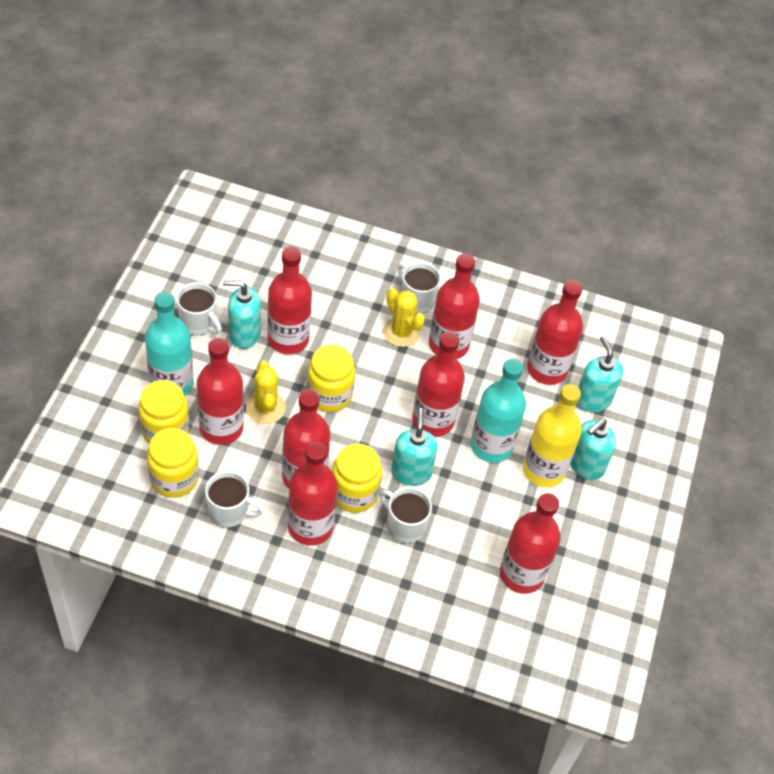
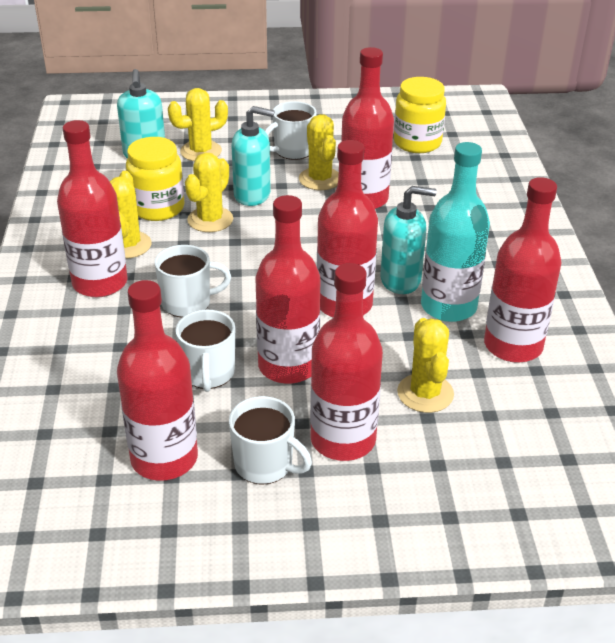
red bottle: [197,338,244,445] [267,247,312,354] [282,390,330,489] [288,442,338,546] [412,332,465,437] [429,253,480,359] [500,493,561,594] [527,280,583,385] = 8 -> [57,120,127,297] [117,280,198,481] [255,195,321,384] [310,263,383,461] [317,140,378,317] [341,47,394,209] [484,177,562,363] = 7
turquoise bottle: [145,292,194,396] [470,358,526,463] = 2 -> [421,142,490,322] = 1
turquoise soap dispenser: [223,280,261,349] [391,408,438,486] [570,419,616,480] [577,336,623,412] = 4 -> [117,69,165,159] [231,106,275,206] [380,186,437,294] = 3
yellow bottle: [523,384,582,487] = 1 -> none = 0
yellow cactus: [246,360,285,424] [383,288,425,347] = 2 -> [110,171,151,259] [168,88,228,161] [185,153,233,232] [299,114,339,190] [397,318,454,413] = 5
yellow jar: [138,380,189,444] [147,428,199,498] [307,344,355,412] [332,443,382,513] = 4 -> [126,137,184,221] [394,77,446,153] = 2

